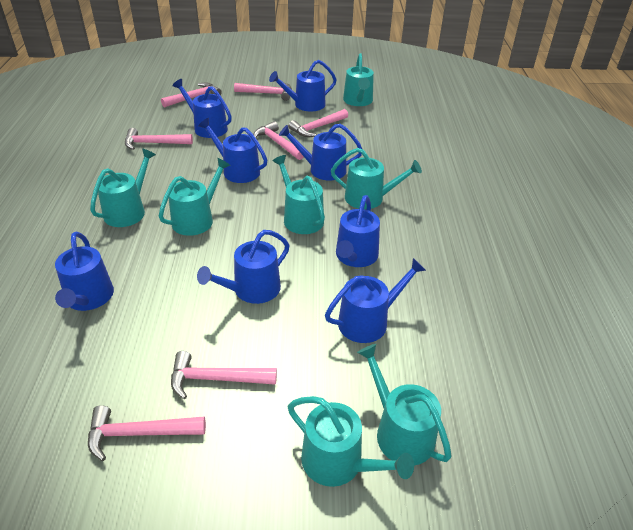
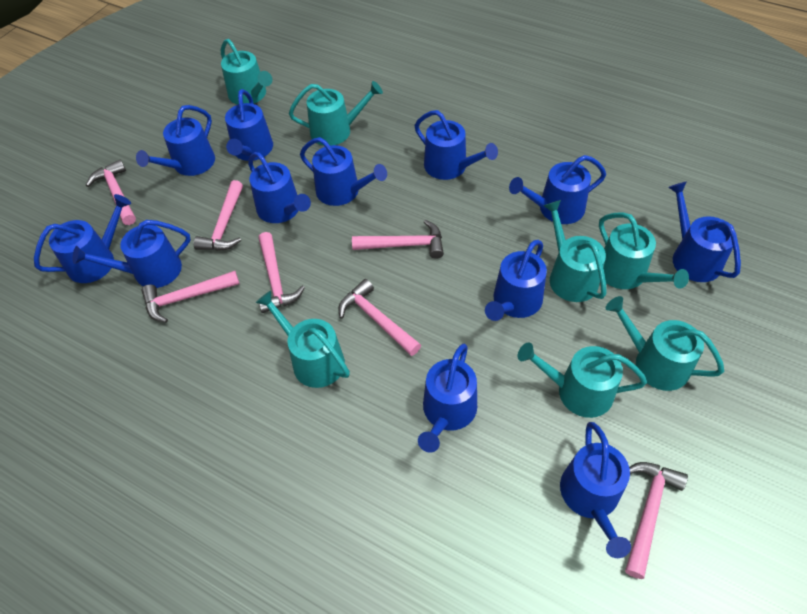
blue watering can: [55,232,114,311] [172,79,232,138] [197,230,290,304] [198,118,267,183] [269,60,337,112] [279,124,362,181] [325,258,426,343] [336,195,380,267] = 8 -> [34,194,131,283] [72,220,191,288] [136,105,215,176] [225,89,273,161] [248,152,311,223] [300,137,387,206] [415,110,498,180] [418,344,477,453] [485,240,547,321] [509,155,606,224] [560,422,631,558] [668,182,741,282] = 12

